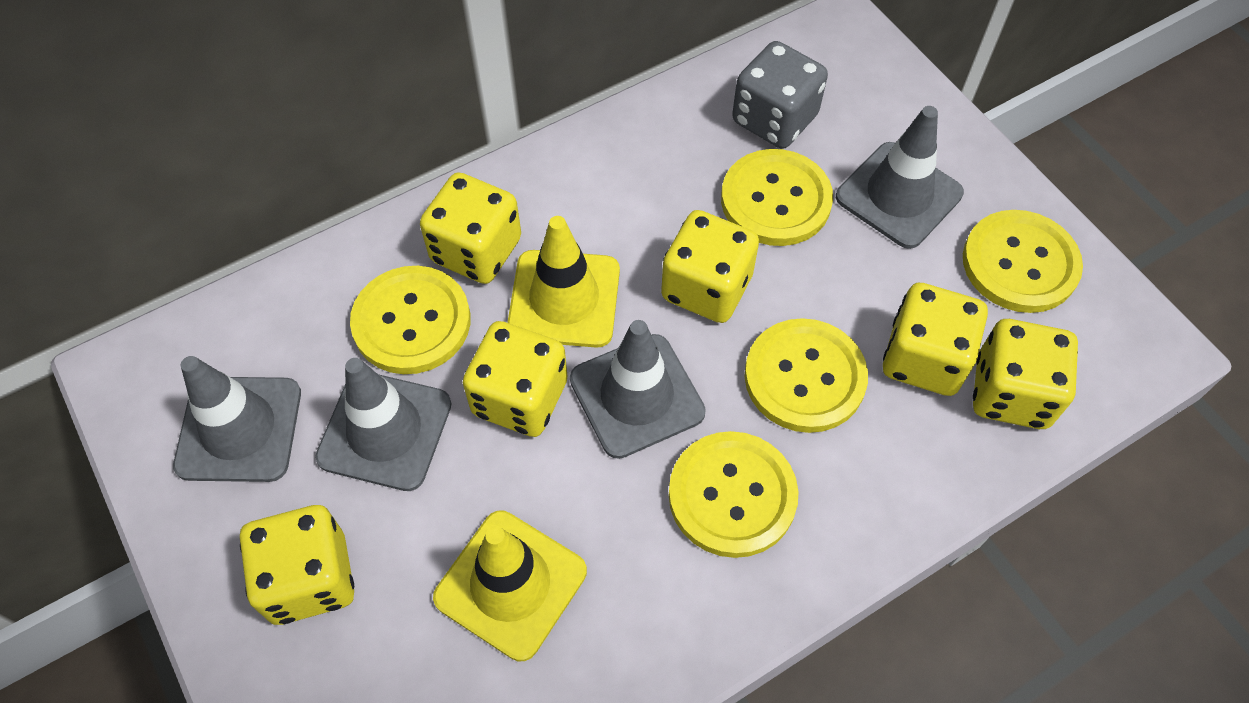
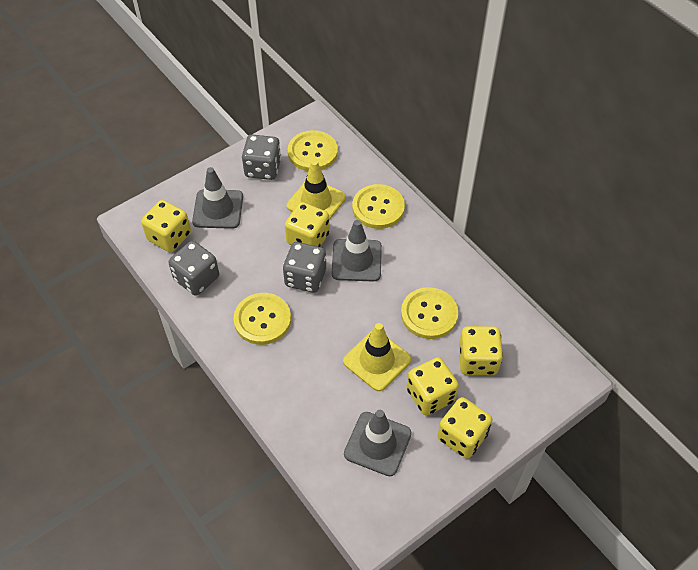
grey dice: [732,41,828,149] = 1 -> [168,241,219,296] [242,134,281,180] [283,242,326,293] = 3
grey traffic cone: [173,356,301,482] [315,358,452,491] [570,320,706,459] [836,106,964,249] = 4 -> [192,167,243,229] [332,220,382,281] [344,410,412,476] = 3
yellow button: [350,266,470,374] [669,431,799,558] [721,149,833,246] [745,318,868,433] [963,210,1083,313] = 5 -> [233,293,291,345] [288,130,338,171] [352,184,405,229] [401,287,458,339] = 4
yellow dice: [240,505,354,625] [420,173,521,284] [463,321,567,437] [661,210,759,323] [883,283,988,396] [973,319,1078,429] = 6 -> [141,200,191,252] [285,202,330,247] [407,357,459,415] [437,397,492,459] [459,326,503,375] = 5

